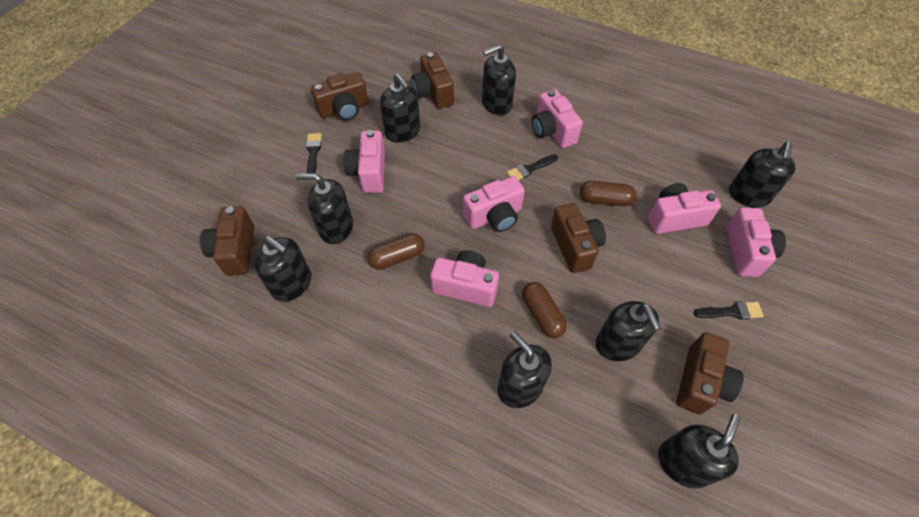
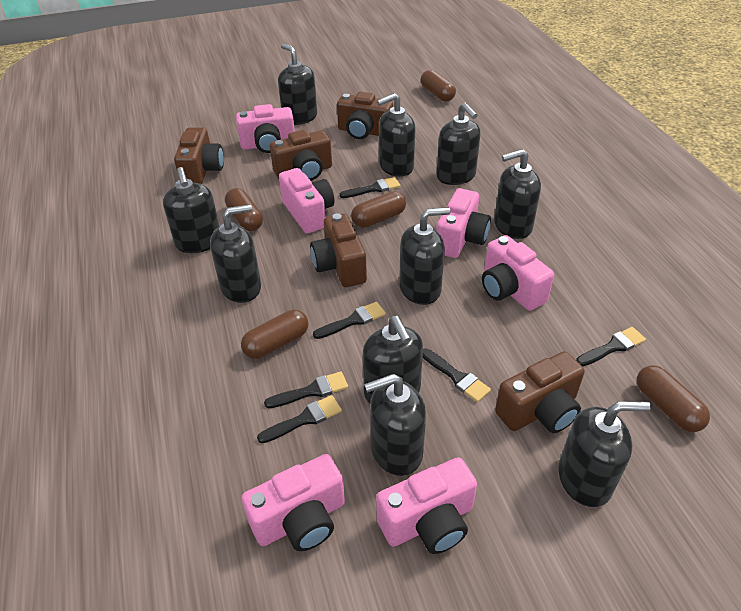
black brush: [306,133,322,173] [506,154,558,180] [694,302,764,319] = 3 -> [257,395,342,443] [264,371,348,408] [313,302,386,339] [339,177,400,198] [423,348,491,402] [576,327,646,366] = 6
black soap dispenser: [254,236,311,302] [296,173,353,244] [380,74,420,143] [482,44,516,115] [498,331,552,408] [596,301,661,361] [658,414,741,489] [729,142,796,208] = 8 -> [163,167,220,253] [210,204,261,303] [278,43,317,125] [363,316,423,403] [364,374,426,476] [377,93,415,177] [399,207,450,305] [436,102,481,185] [494,149,541,239] [558,401,651,507] = 10
brown capsule: [367,233,424,270] [522,282,567,338] [580,181,636,206] = 3 -> [225,188,263,231] [241,309,309,359] [351,191,406,228] [420,70,456,102] [636,365,710,432] = 5

